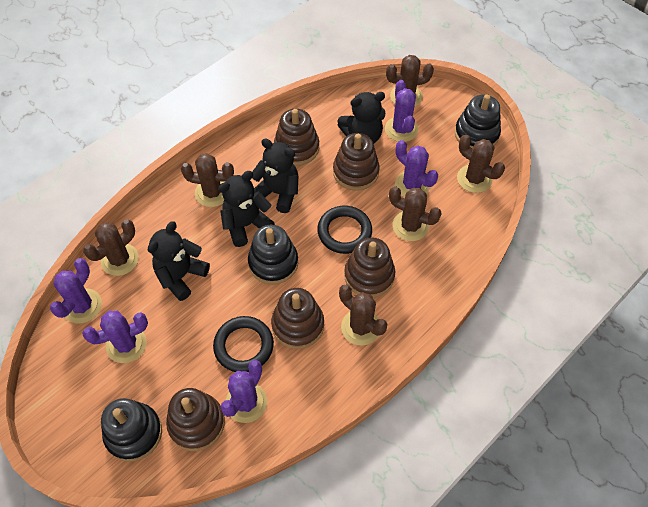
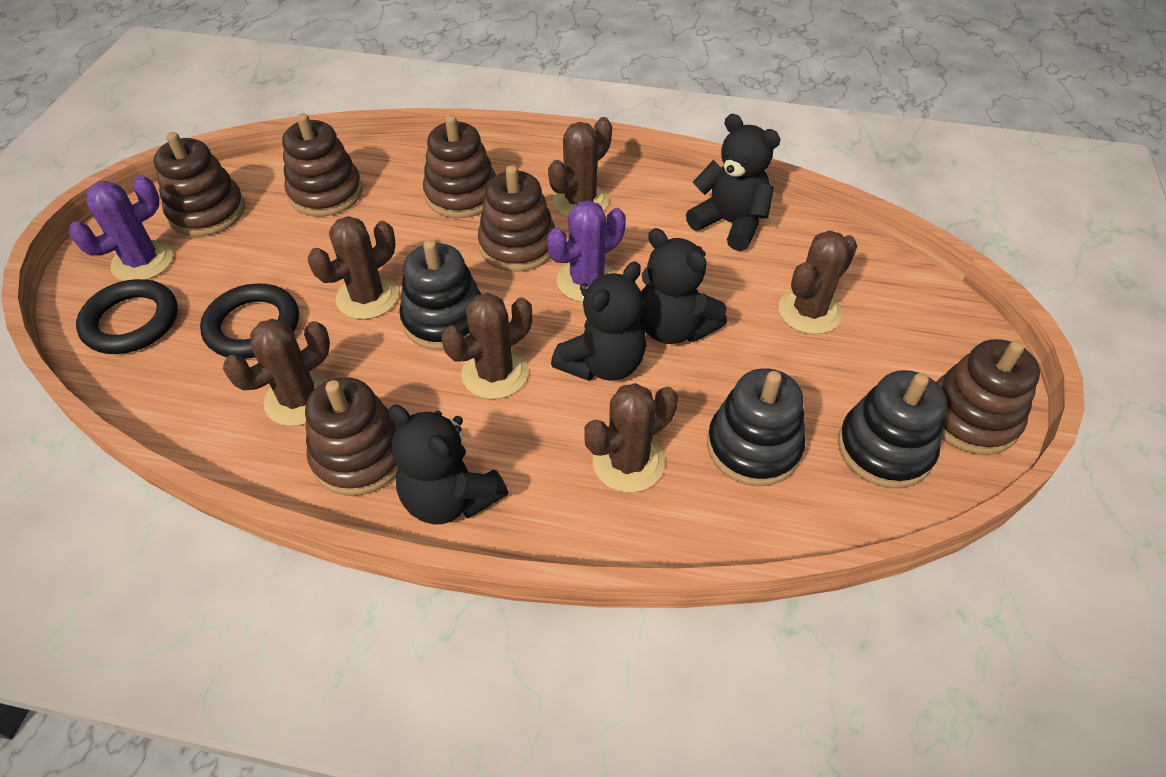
brown stacking toy: [166,388,225,451] [271,288,324,349] [274,109,319,166] [333,133,380,191] [344,237,395,298] = 5 -> [154,132,245,237] [282,113,363,217] [305,377,398,496] [423,115,496,218] [478,165,555,272] [936,339,1040,455] = 6
purple cactus: [50,258,102,323] [82,311,148,363] [221,360,267,423] [385,80,418,142] [395,140,438,198] = 5 -> [69,175,173,281] [547,200,626,302] = 2

